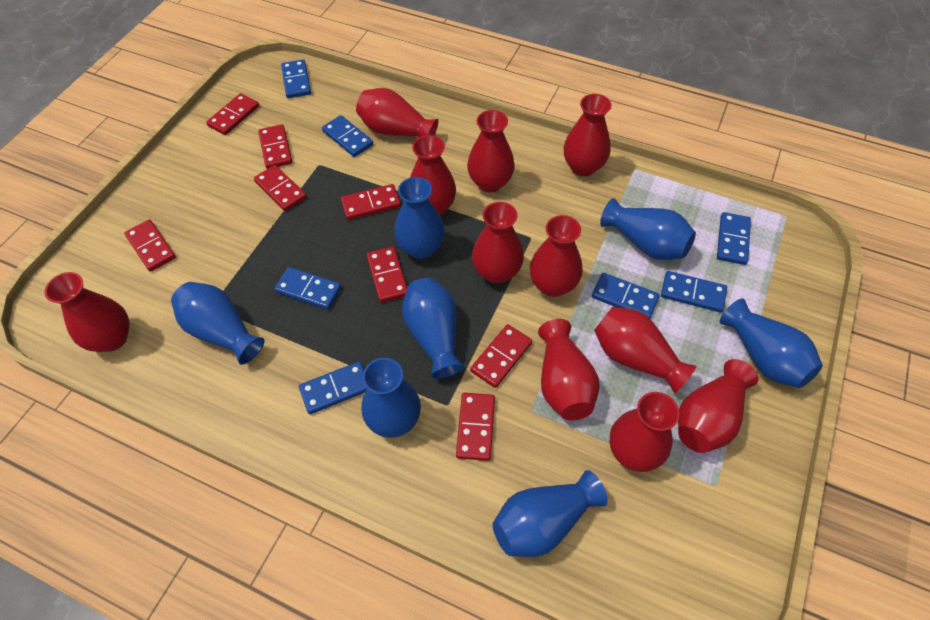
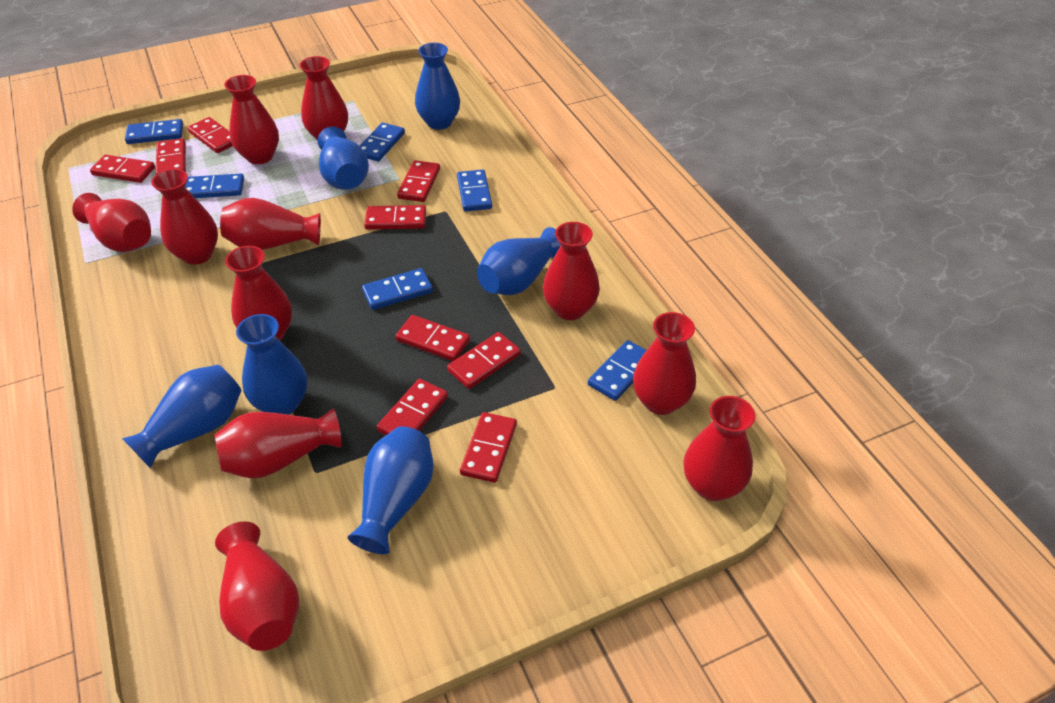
blue domino: [274,267,341,310] [281,60,311,98] [299,362,367,414] [322,115,373,157] [592,273,659,319] [661,271,727,312] [717,212,751,265] = 7 -> [125,119,183,144] [186,174,244,198] [360,123,405,161] [362,268,433,310] [457,169,492,212] [588,340,646,401] = 6
blue vase: [171,282,265,365] [362,358,421,438] [394,177,445,259] [402,278,464,379] [493,470,608,557] [600,198,696,260] [720,298,823,388] = 7 -> [122,365,242,469] [236,314,307,415] [318,127,369,190] [348,426,434,554] [415,43,460,130] [477,227,561,295] = 6
red domino: [124,219,176,272] [206,93,259,135] [254,165,307,211] [258,124,292,169] [341,184,401,220] [367,247,407,303] [456,393,495,461] [470,324,532,388] = 8 -> [90,155,155,183] [155,138,186,174] [187,117,233,153] [364,205,426,230] [377,379,448,435] [395,315,470,361] [397,160,440,202] [447,332,521,389] [460,412,517,483] = 9

